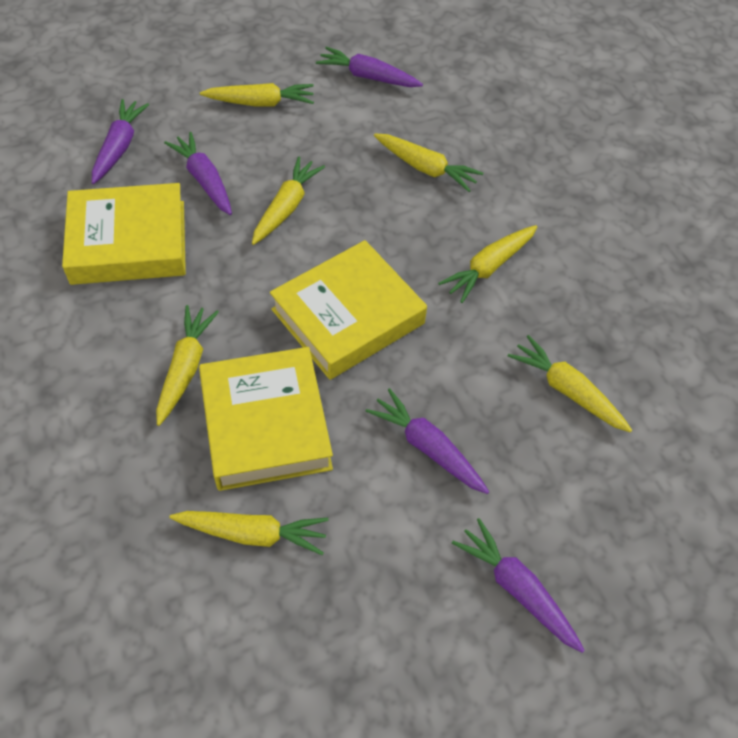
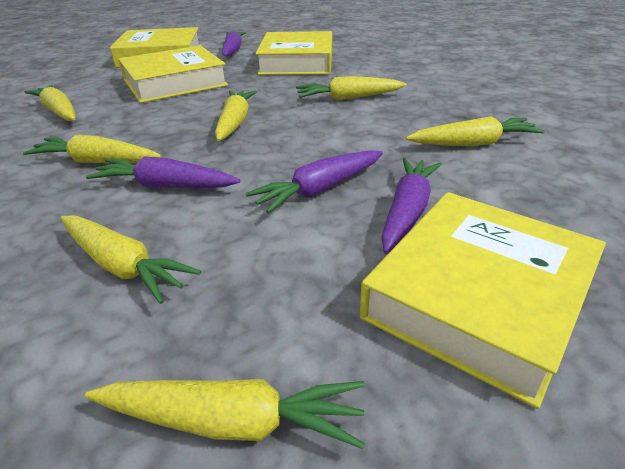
purple carrot: [92,99,149,184] [164,132,232,215] [316,47,423,87] [365,388,489,494] [452,518,585,653] = 5 -> [86,156,240,188] [222,31,246,57] [246,150,383,213] [381,158,442,254] = 4
yellow book: [62,183,186,285] [199,347,333,491] [270,240,427,380] = 3 -> [110,27,201,68] [118,45,228,103] [255,31,332,75] [360,192,606,409] = 4

